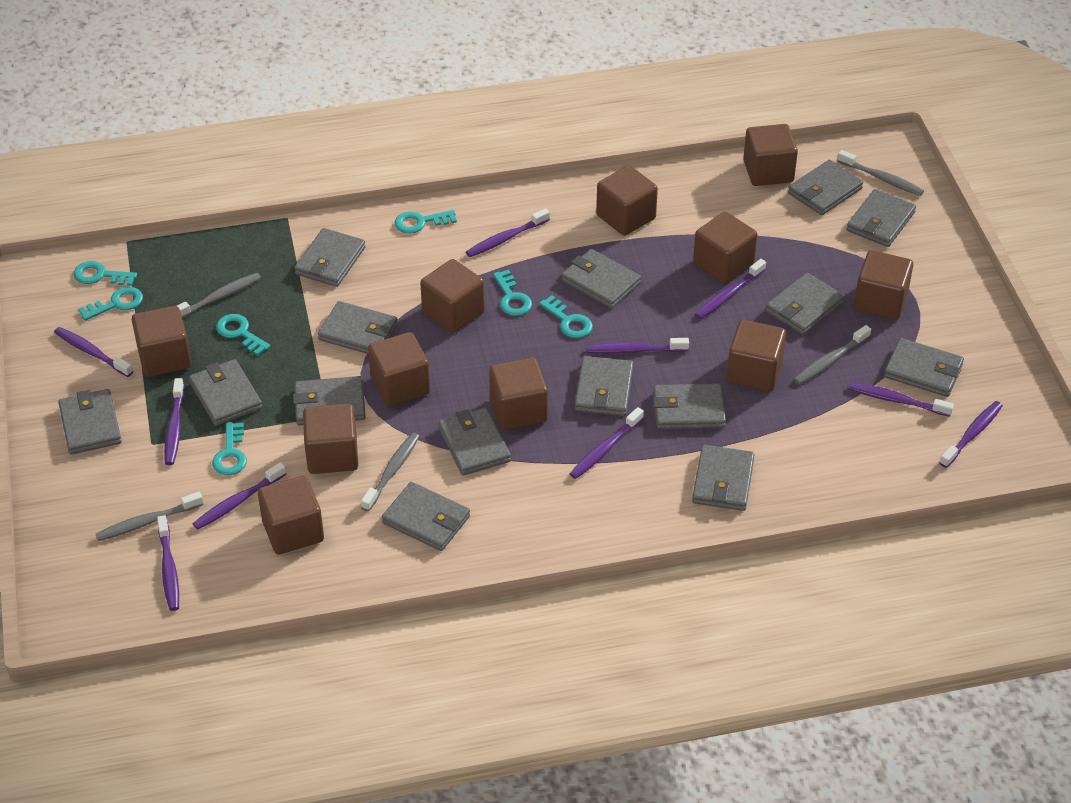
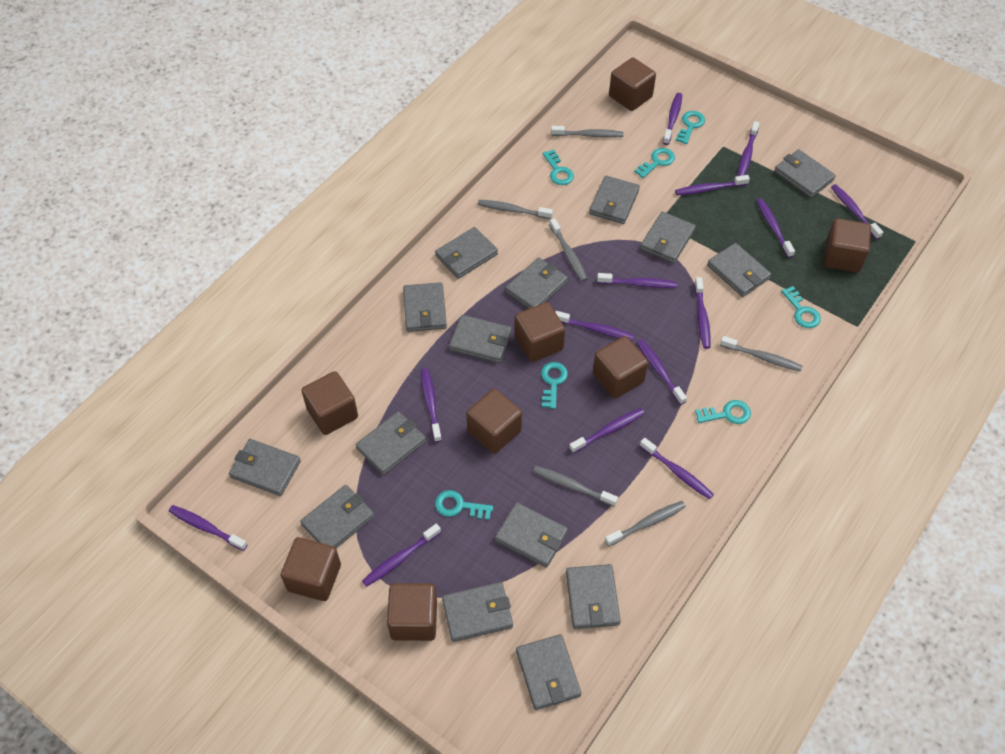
brown cube: [132,306,192,377] [258,476,324,554] [303,404,358,474] [368,332,430,406] [420,259,485,333] [489,358,548,430] [596,165,658,236] [693,212,757,284] [727,320,786,391] [743,124,798,186] [854,250,913,320] = 11 -> [280,537,341,601] [301,371,358,435] [387,583,437,641] [466,389,522,454] [514,302,565,362] [593,336,648,399] [609,57,656,111] [824,218,871,272] = 8
grey toothbrush: [96,492,203,541] [177,273,261,318] [361,433,420,511] [794,325,871,385] [837,150,924,196] = 5 -> [478,200,553,219] [533,466,618,507] [549,218,588,281] [551,126,624,138] [605,501,686,547] [720,336,803,372] = 6
purple toothbrush: [54,327,133,377] [157,515,179,611] [164,378,184,465] [193,462,286,530] [466,208,550,257] [570,407,644,479] [586,338,689,354] [695,259,766,319] [849,382,954,417] [940,401,1003,468] = 10 -> [169,505,248,551] [362,524,441,587] [421,368,442,442] [555,311,634,341] [569,408,644,453] [597,273,677,288] [636,339,687,405] [640,438,714,499] [663,93,682,145] [675,175,750,195] [694,277,711,349] [738,121,759,176] [756,198,795,258] [831,184,883,240] = 14

